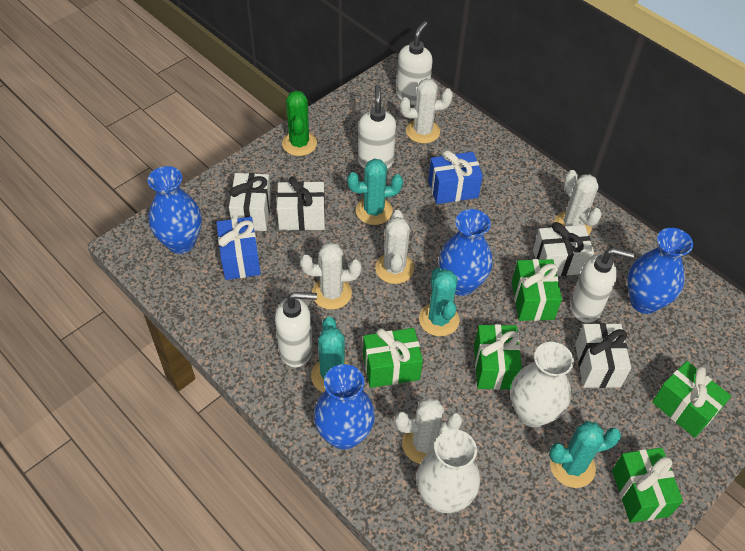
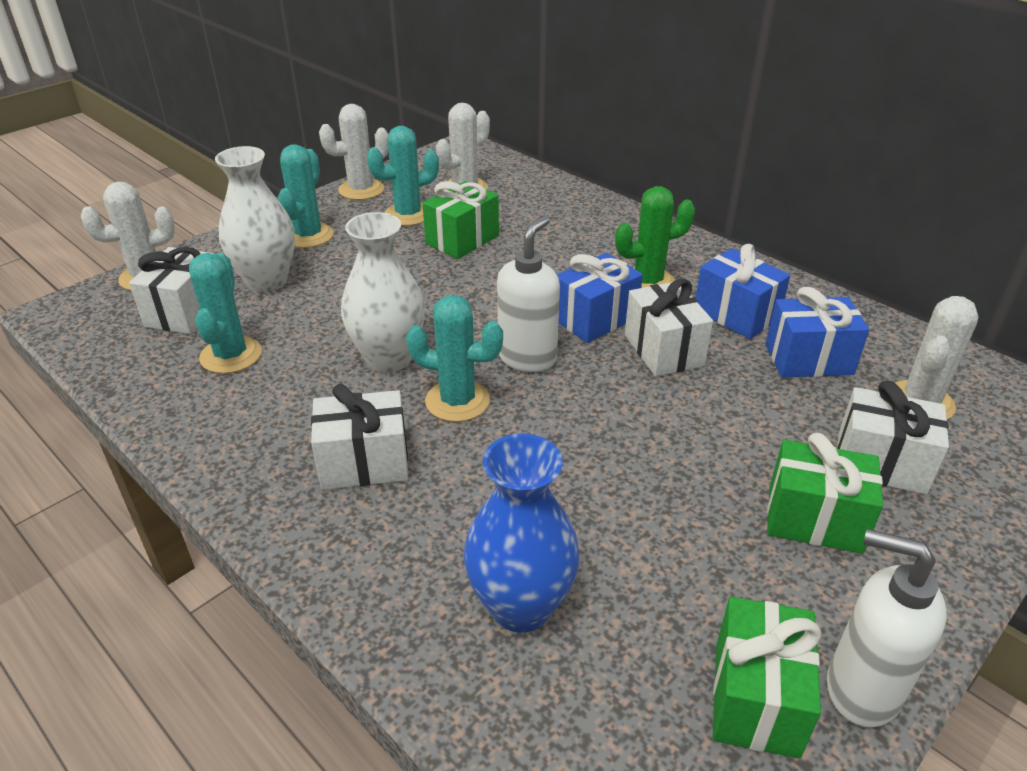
blue gift: [216,217,261,280] [428,150,483,204] = 2 -> [557,253,643,343] [695,244,790,339] [766,287,869,378] = 3
blue vase: [148,166,202,254] [314,364,375,450] [439,209,492,296] [627,228,693,314] = 4 -> [464,434,580,633] = 1
green gift: [363,328,423,388] [474,324,522,390] [512,259,562,321] [612,448,683,523] [652,361,731,438] = 5 -> [422,181,499,259] [713,596,821,758] [767,433,883,554] = 3
white cactus: [300,242,362,310] [375,210,414,284] [395,397,462,464] [400,78,453,144] [554,170,602,235] = 5 -> [81,182,175,291] [319,104,389,200] [436,103,490,190] [895,296,978,420] = 4
white soap dispenser: [275,292,317,367] [358,85,396,169] [396,21,433,105] [570,248,634,323] = 4 -> [497,215,560,372] [827,529,947,728] = 2

